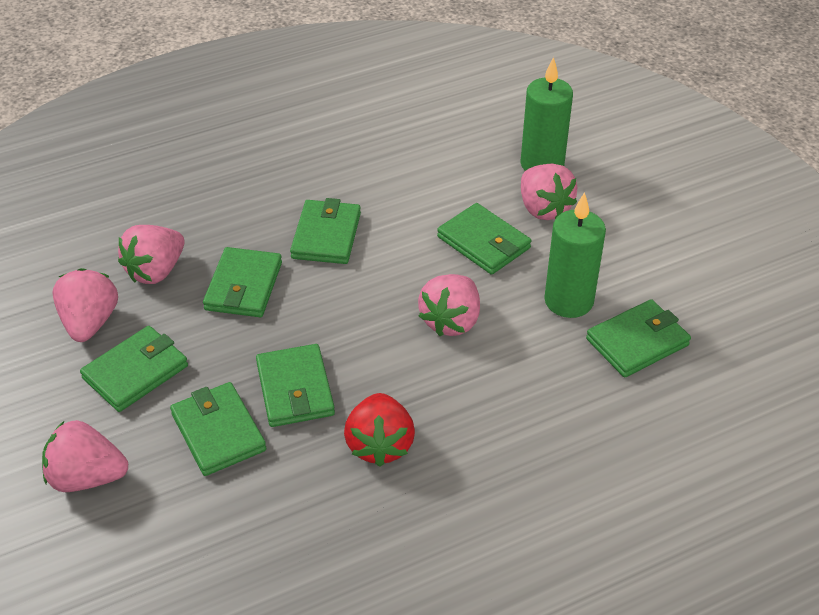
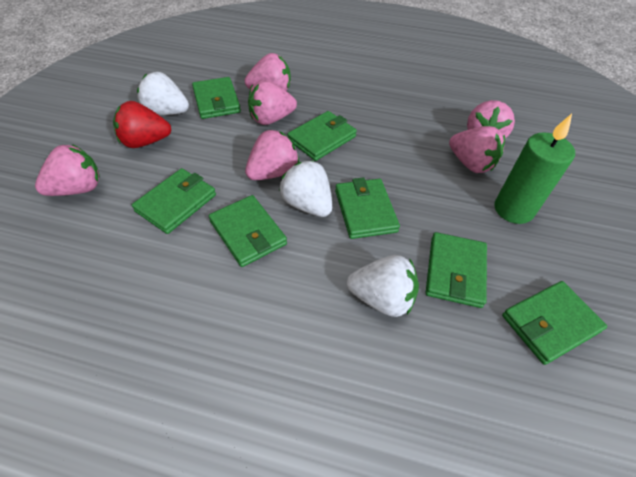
green candle: [520,57,573,171] [544,192,606,318] = 2 -> [494,114,575,224] = 1
pink strawberry: [42,420,128,492] [52,268,118,342] [118,225,184,284] [418,274,480,336] [521,164,577,220] = 5 -> [35,144,100,196] [245,53,291,91] [245,130,299,180] [248,80,297,125] [449,126,505,173] [467,100,515,138] = 6
white strawberry: none = 0 -> [137,72,189,115] [279,160,332,217] [347,255,419,317] = 3

